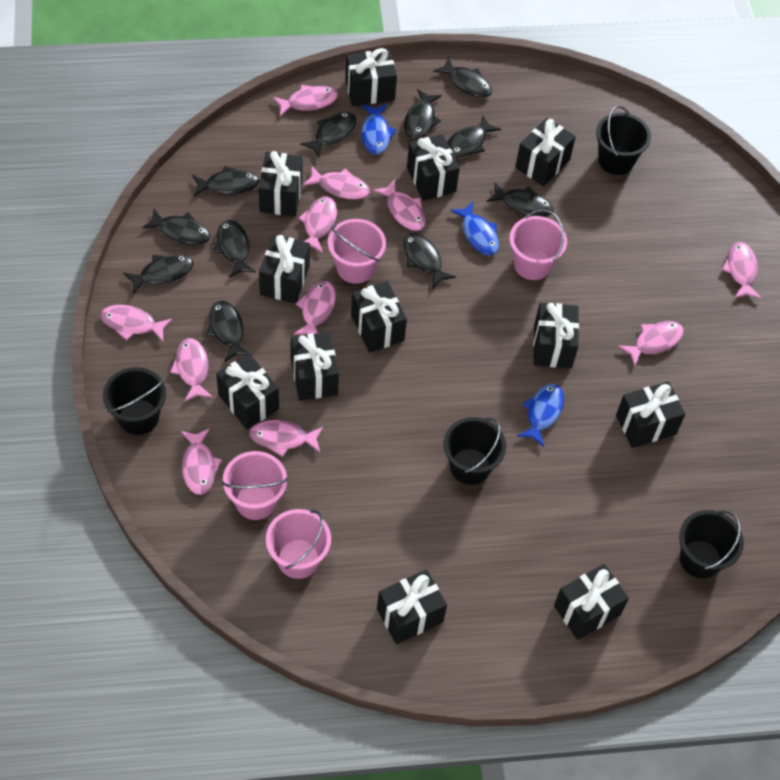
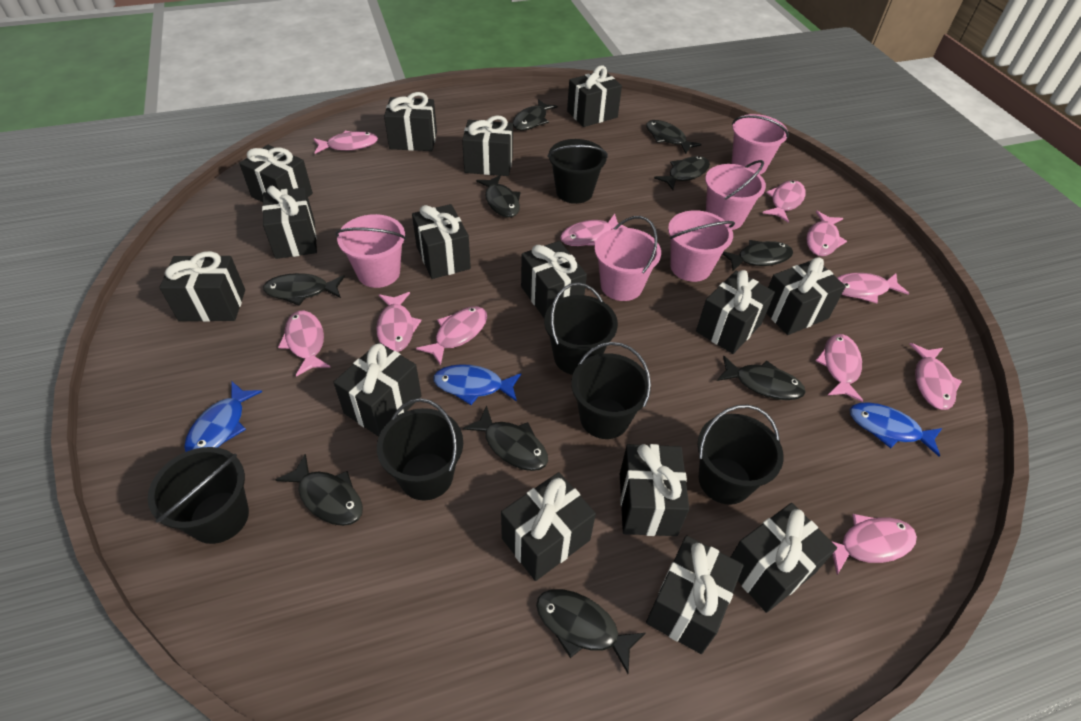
black bucket: [103,367,166,435] [444,417,506,485] [596,105,651,175] [679,510,744,579] = 4 -> [147,447,249,544] [377,398,463,500] [544,282,618,375] [547,139,608,204] [571,342,651,439] [698,404,784,505] = 6
black fish: [123,254,193,294] [142,209,211,245] [192,166,259,196] [206,301,252,362] [213,220,256,278] [300,112,356,158] [403,233,456,288] [404,89,442,139] [433,57,492,98] [447,115,501,158] [486,182,553,217] = 11 -> [263,273,345,306] [276,454,363,526] [463,406,548,471] [476,175,520,217] [513,99,558,131] [536,589,646,674] [646,120,702,154] [654,156,710,190] [717,356,806,400] [722,240,793,271] = 10
black gift: [216,353,279,429] [259,151,303,216] [259,234,310,304] [291,332,339,401] [345,48,397,106] [351,281,407,352] [377,569,447,644] [407,134,460,201] [515,118,576,186] [533,303,579,368] [554,564,629,640] [616,381,685,448] = 12 -> [159,251,245,322] [239,145,313,202] [262,186,317,259] [333,342,422,437] [384,92,437,151] [412,204,471,279] [462,115,513,176] [501,472,596,581] [521,241,587,318] [567,65,622,127] [620,444,689,536] [646,536,743,654] [696,270,775,354] [730,503,837,613] [766,257,846,335] = 15
pink bucket: [222,451,288,520] [266,509,331,579] [328,219,386,284] [510,209,567,280] = 4 -> [335,214,406,288] [594,216,661,301] [668,210,735,282] [705,160,766,230] [732,114,789,174] = 5

